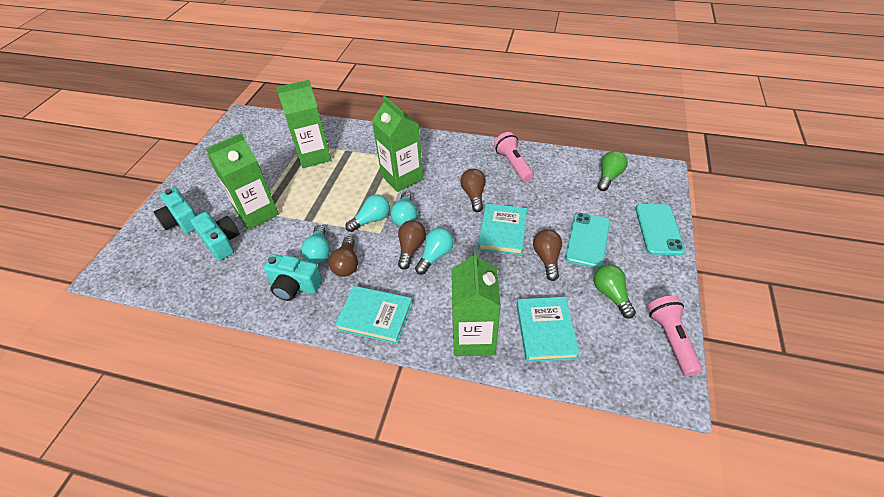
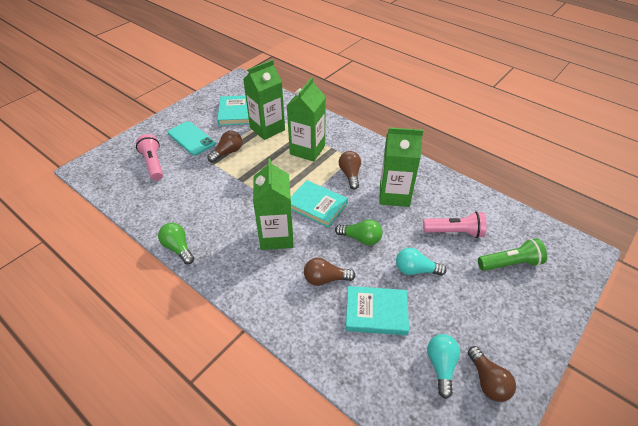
green flashlight: none = 0 -> [478,238,547,271] = 1
turquoise camera: [154,187,197,233] [191,212,240,261] [263,254,322,301] = 3 -> none = 0
turquoise light bulb: [301,225,330,264] [345,195,390,232] [390,192,417,226] [415,228,454,275] = 4 -> [396,248,447,276] [427,334,460,399] = 2
turquoise phone: [565,213,610,268] [635,204,685,255] = 2 -> [168,121,215,156] = 1

